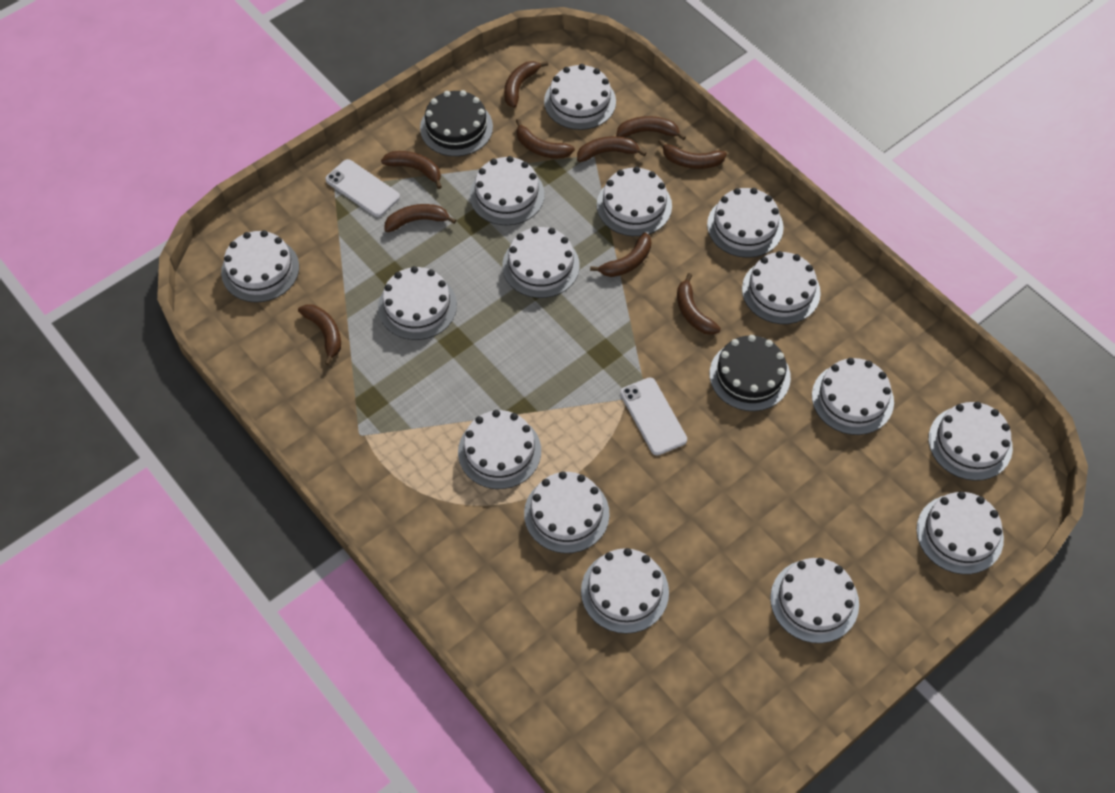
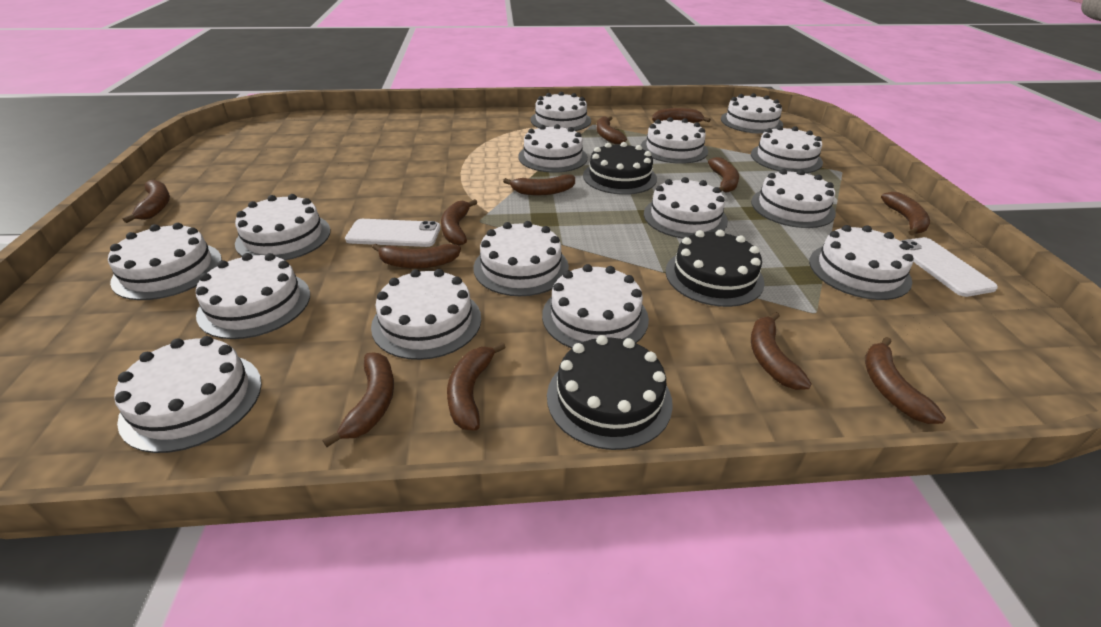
black cake: [420,90,493,156] [710,335,791,411] = 2 -> [547,335,673,450] [583,142,657,195] [666,230,765,307] = 3
brown banana: [298,304,341,366] [381,151,442,189] [385,204,456,232] [504,61,548,108] [516,119,575,158] [577,136,646,162] [590,232,651,277] [616,116,686,140] [658,139,727,169] [677,273,721,335] = 10 -> [122,180,170,223] [323,352,394,447] [372,244,461,269] [441,199,477,246] [447,342,506,431] [503,174,575,195] [597,116,627,144] [652,108,711,123] [708,157,739,193] [751,312,812,390] [865,337,946,424] [881,192,930,235] = 12

